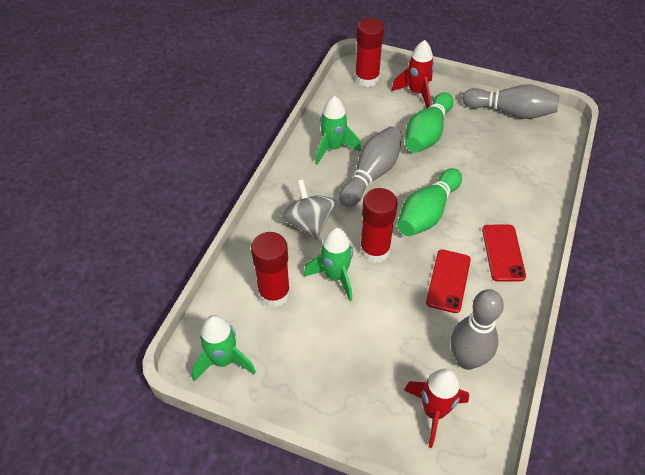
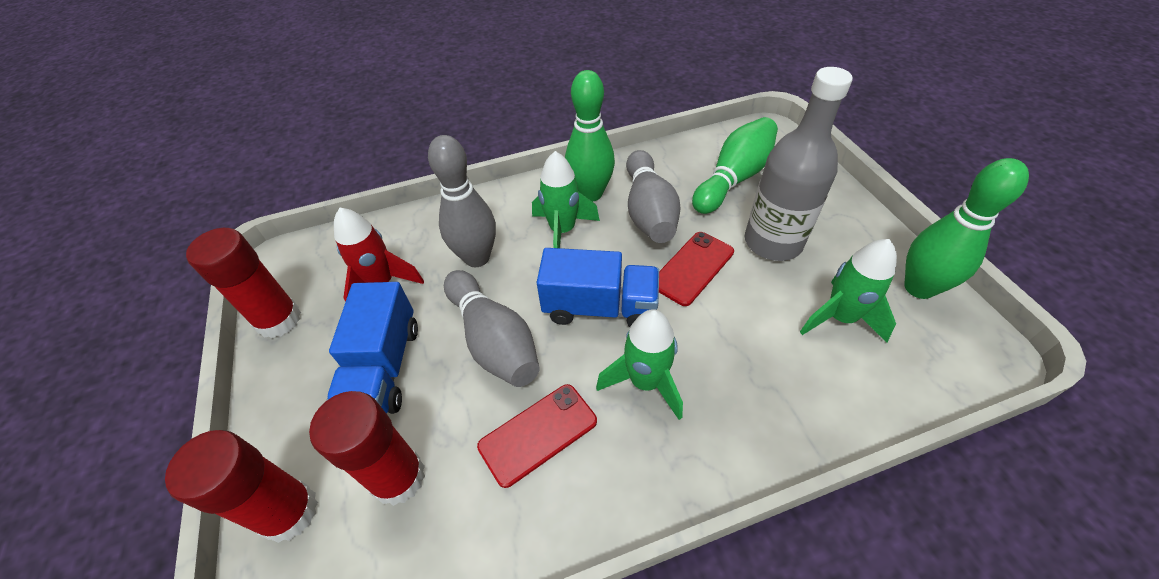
blue truck: none = 0 -> [326,282,418,414] [536,248,659,327] = 2
green bowling pin: [397,168,462,236] [405,92,453,153] = 2 -> [565,70,615,202] [692,117,778,214] [904,158,1029,299] = 3
grey bottle: none = 0 -> [745,67,853,261] = 1
grey spinning top: [280,180,336,240] = 1 -> none = 0
red rocket: [391,40,434,108] [404,369,469,448] = 2 -> [334,208,424,302] = 1

